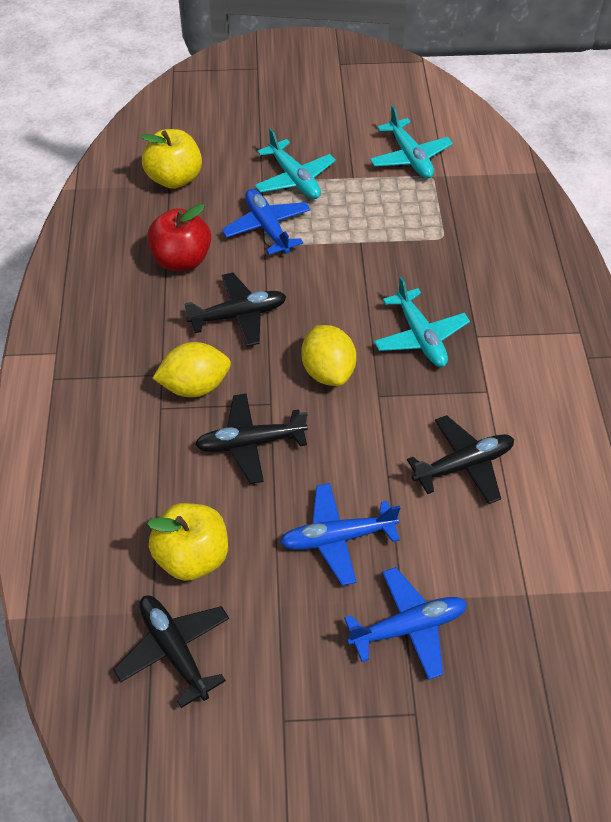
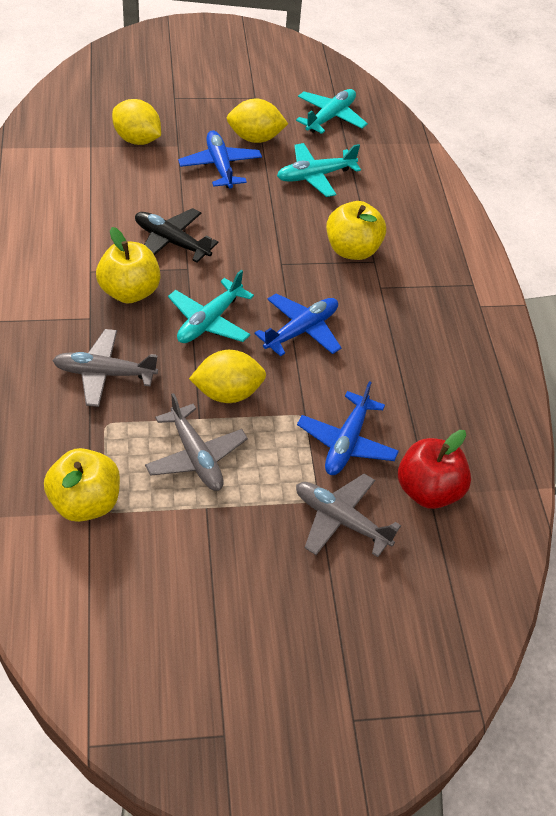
black plane: [113,595,229,708] [184,272,287,347] [195,394,308,484] [407,415,514,504] = 4 -> [135,208,219,262] = 1
grey plane: none = 0 -> [52,329,158,407] [145,393,248,491] [296,474,401,557] = 3
yellow apple: [141,129,202,189] [147,503,228,581] = 2 -> [44,448,120,522] [96,227,161,304] [326,201,386,260] = 3
yellow lemon: [152,342,231,397] [301,325,356,386] = 2 -> [112,99,161,145] [189,350,266,403] [227,99,288,143] = 3

